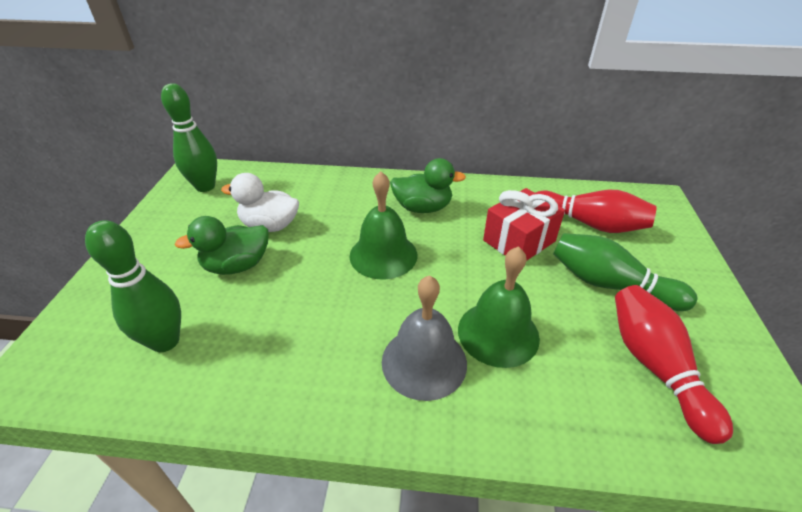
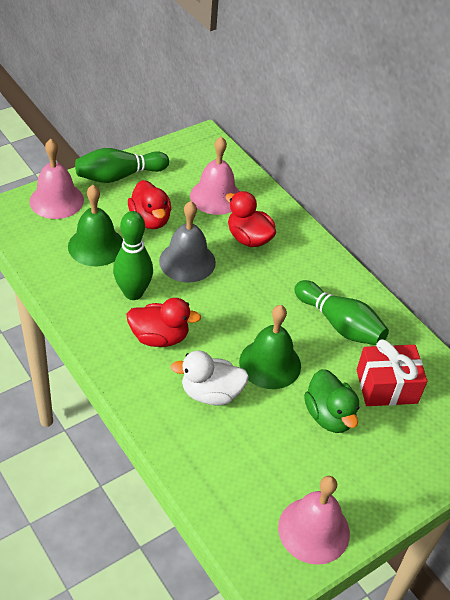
green duck: [174,216,269,275] [390,158,466,213] = 2 -> [304,369,360,433] = 1
pink bell: none = 0 -> [29,139,84,219] [190,136,240,215] [278,476,350,565] = 3
red bowling pin: [536,190,657,233] [615,285,733,444] = 2 -> none = 0
red duck: none = 0 -> [127,298,201,347] [128,180,171,229] [225,191,276,247] = 3

